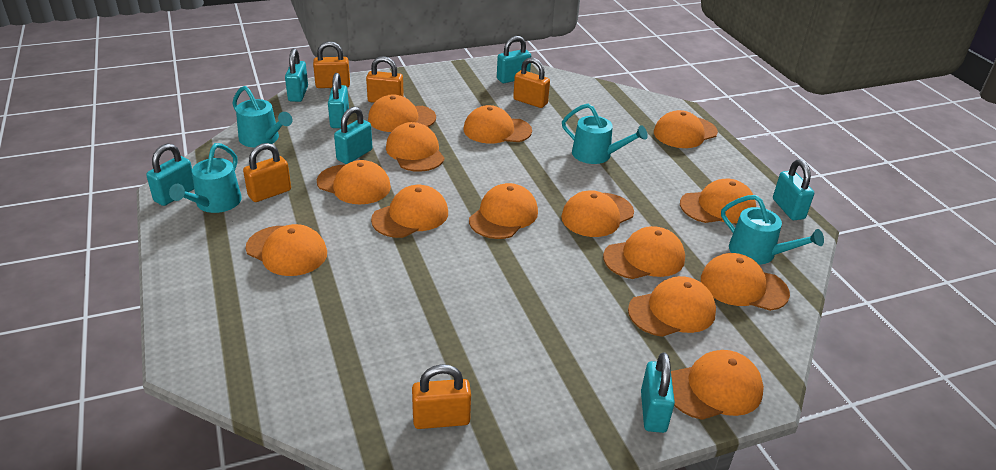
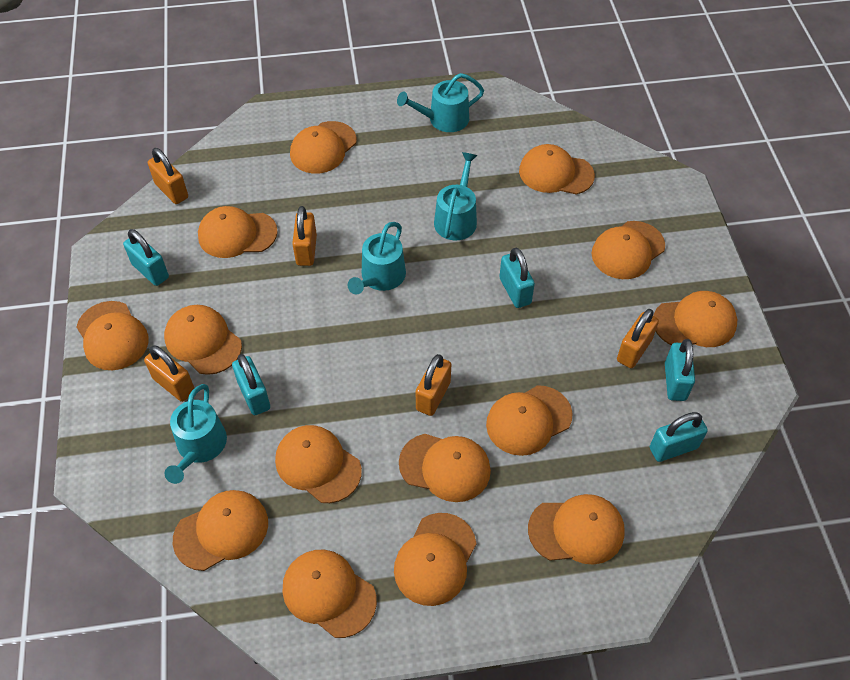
turquoise padlock: [146,143,194,206] [285,48,308,102] [328,73,349,128] [334,107,372,164] [497,36,531,83] [641,353,675,433] [773,159,814,220] = 7 -> [123,229,169,286] [232,354,270,415] [499,248,535,308] [650,412,708,462] [665,339,695,401] = 5

